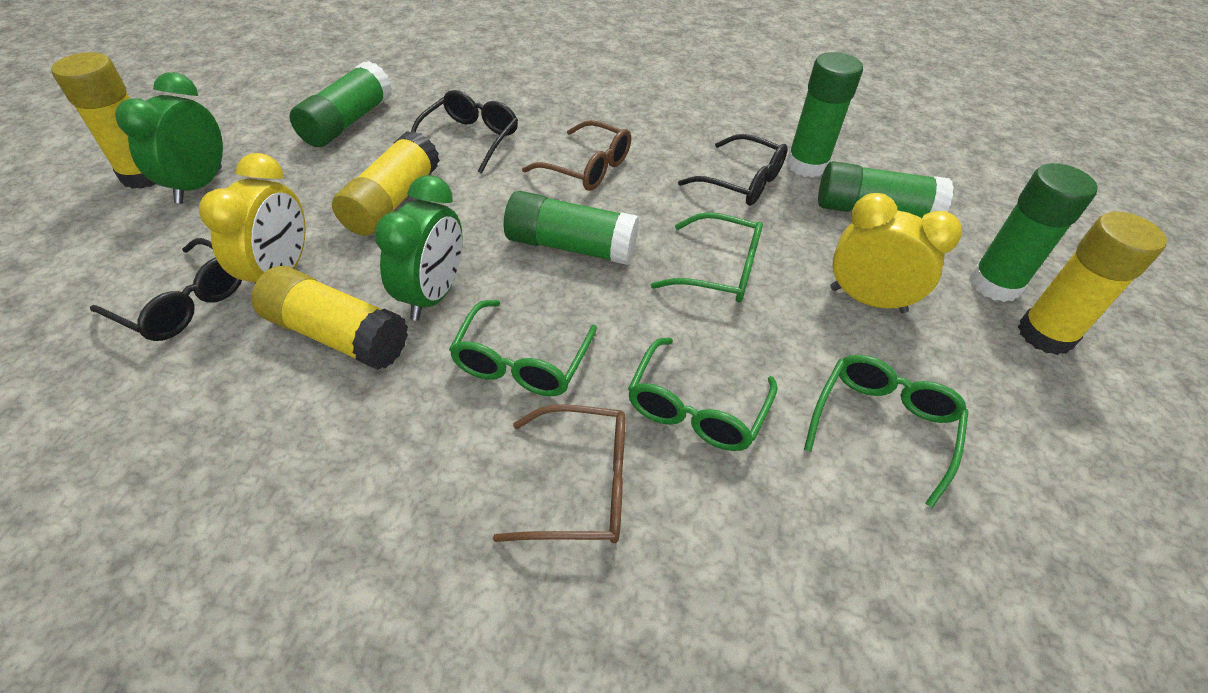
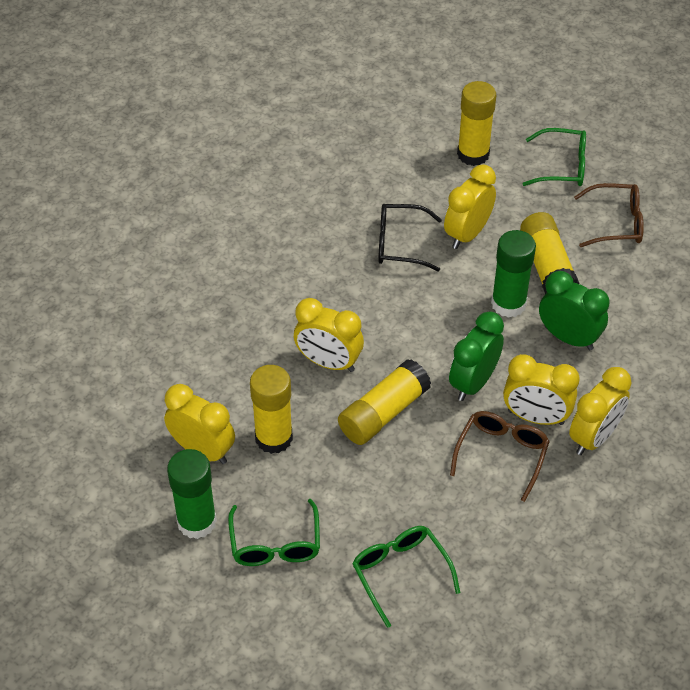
black glasses: [90,238,242,341] [411,90,518,174] [678,134,788,206] = 3 -> [378,204,442,271] = 1
green glasses: [449,300,597,396] [628,338,778,451] [651,212,763,302] [804,355,968,508] = 4 -> [228,499,320,566] [352,526,460,628] [522,128,586,186] = 3
green glue stick: [290,61,392,147] [504,191,639,265] [786,52,863,178] [818,161,954,218] [969,163,1098,302] = 5 -> [167,449,217,539] [491,230,536,318] = 2
yellow clock: [199,153,306,283] [830,193,962,313] = 2 -> [164,384,235,464] [294,298,364,372] [444,164,496,249] [503,354,580,425] [569,367,632,455] = 5

